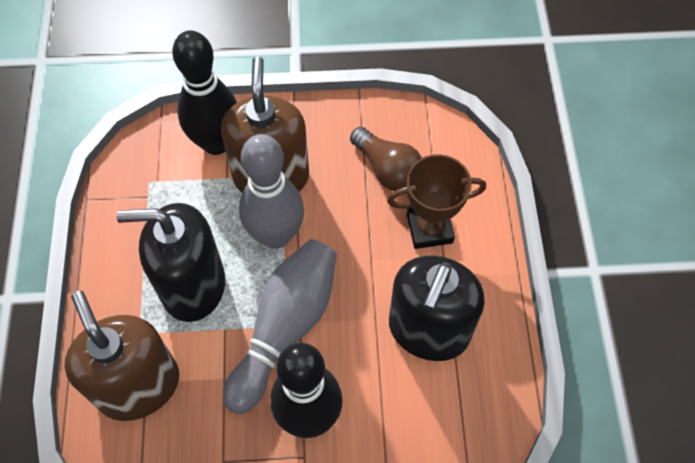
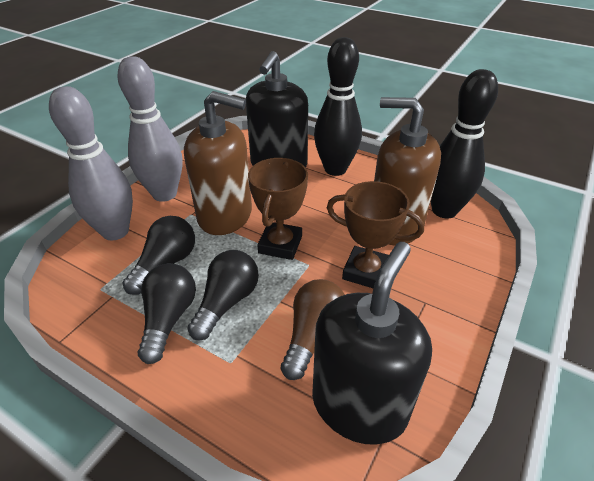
black light bulb: none = 0 -> [122,216,195,295] [137,263,196,364] [187,250,259,340] = 3
brown trophy: [387,154,486,249] = 1 -> [248,158,308,260] [327,181,424,288] = 2

